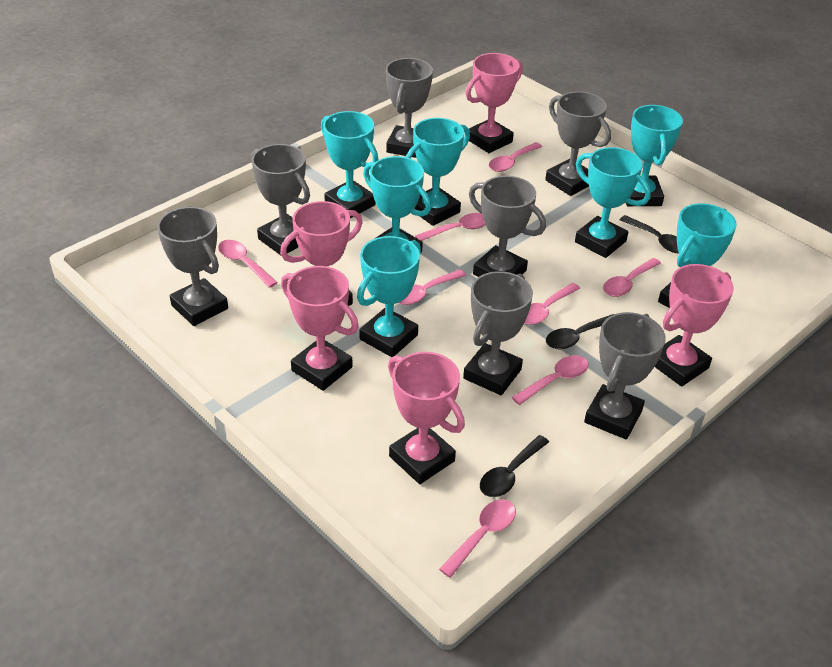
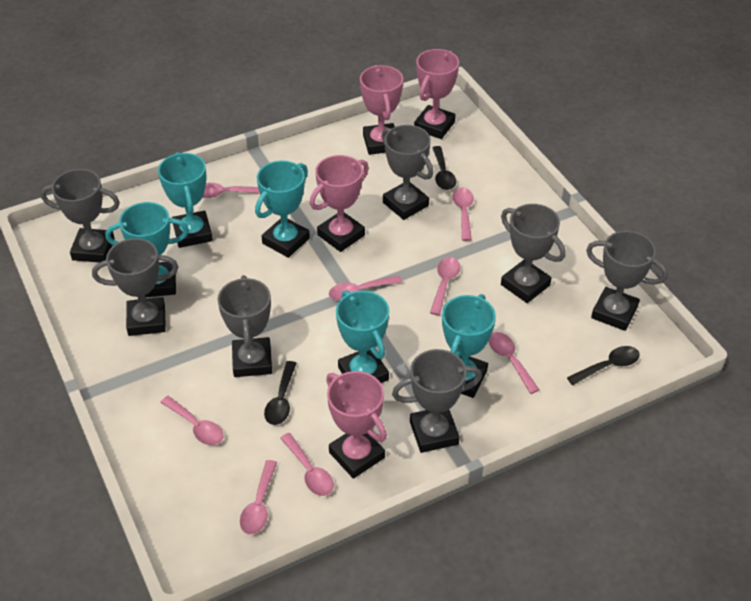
pink trophy: [280,201,363,306] [281,266,359,391] [388,352,465,484] [466,53,523,153] [655,264,734,387] = 5 -> [310,155,369,252] [326,371,387,479] [360,65,403,155] [414,49,459,139] = 4
turquoise trophy: [321,111,378,218] [357,236,421,357] [363,156,431,252] [406,118,470,226] [575,147,651,258] [626,105,683,206] [658,203,737,308] = 7 -> [105,202,189,298] [158,152,213,248] [255,161,310,258] [336,290,389,383] [442,294,496,398] = 5

